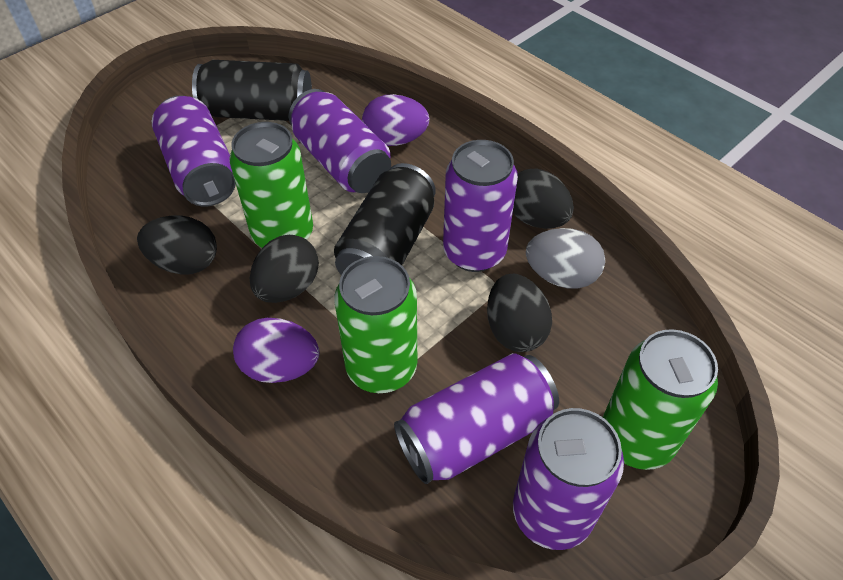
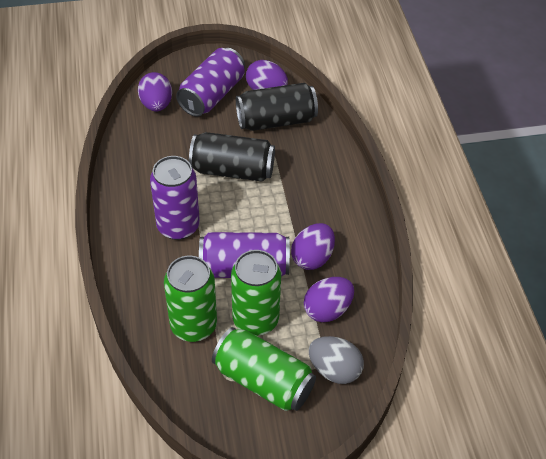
black egg: [137,215,217,275] [250,235,319,303] [487,274,552,352] [513,168,574,229] = 4 -> none = 0
purple can: [152,95,236,206] [289,89,391,193] [394,353,559,484] [443,140,518,272] [513,408,624,550] = 5 -> [150,156,200,240] [176,48,245,117] [199,232,290,278] = 3
purple egg: [233,318,320,383] [362,94,430,146] = 2 -> [138,72,172,111] [246,60,288,90] [291,223,335,270] [304,277,354,322] = 4

